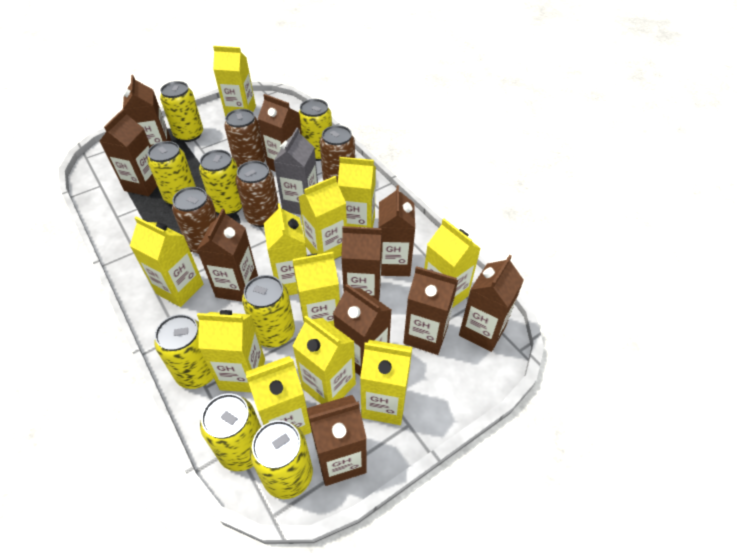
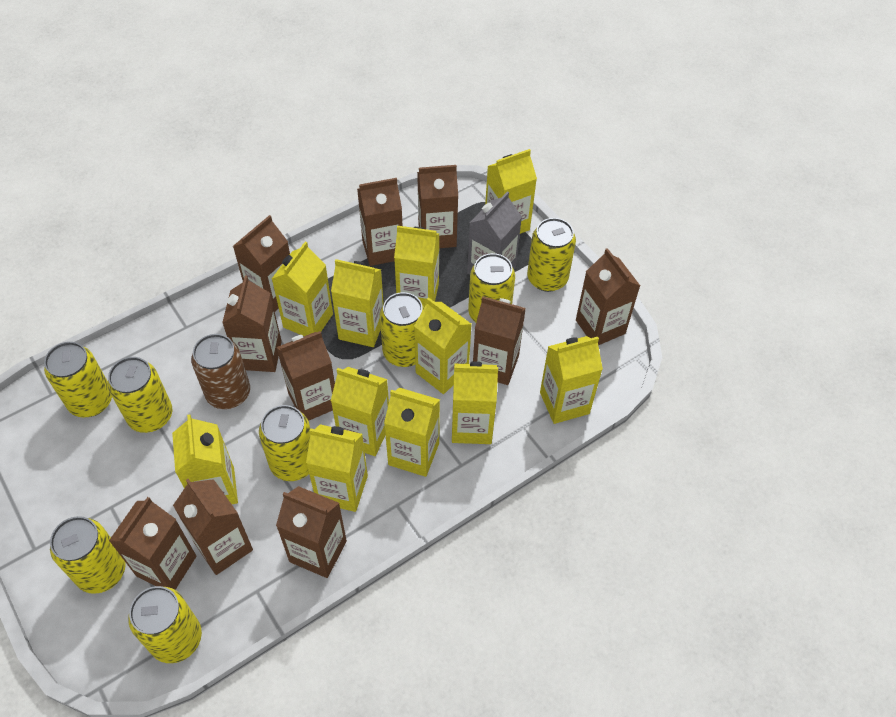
brown can: [172,187,217,254] [224,109,265,167] [235,161,278,227] [320,125,355,183] = 4 -> [191,334,250,409] = 1

